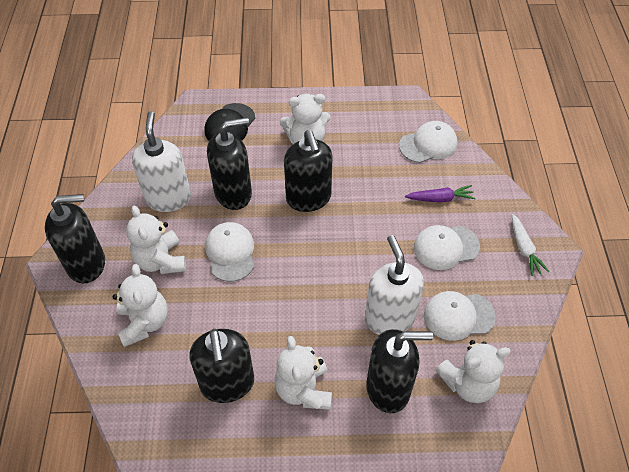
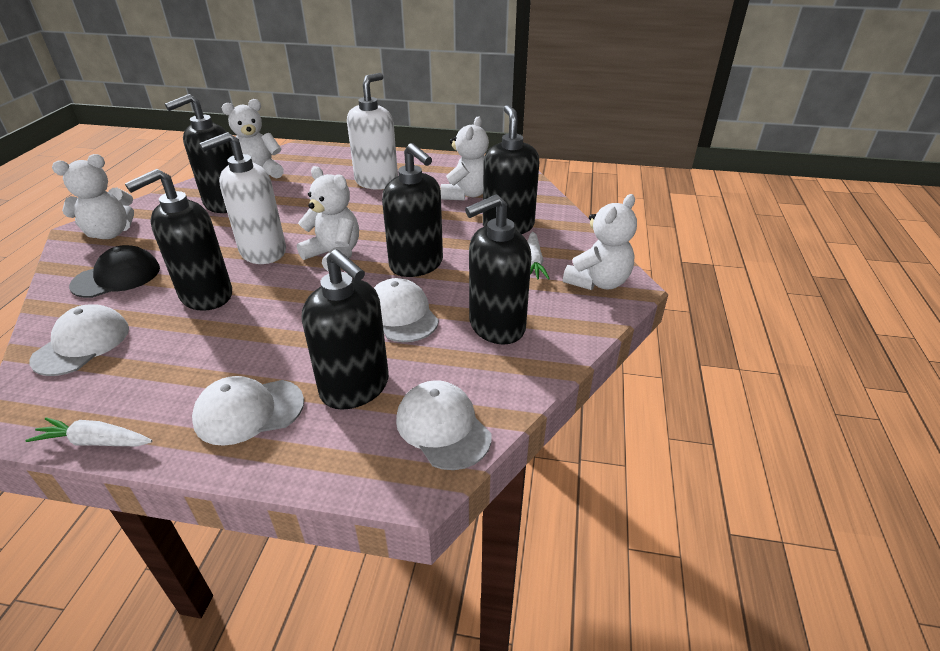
black soap dispenser: [45,194,105,283] [190,329,254,403] [207,117,252,210] [284,130,333,212] [366,329,433,413] = 5 -> [125,169,232,311] [165,94,234,213] [302,249,389,410] [382,143,443,277] [465,195,532,344] [483,105,540,234] = 6
purple carrot: [405,185,476,203] = 1 -> none = 0
white carrot: [512,214,549,276] = 1 -> [25,417,152,446] [527,231,550,280] = 2

